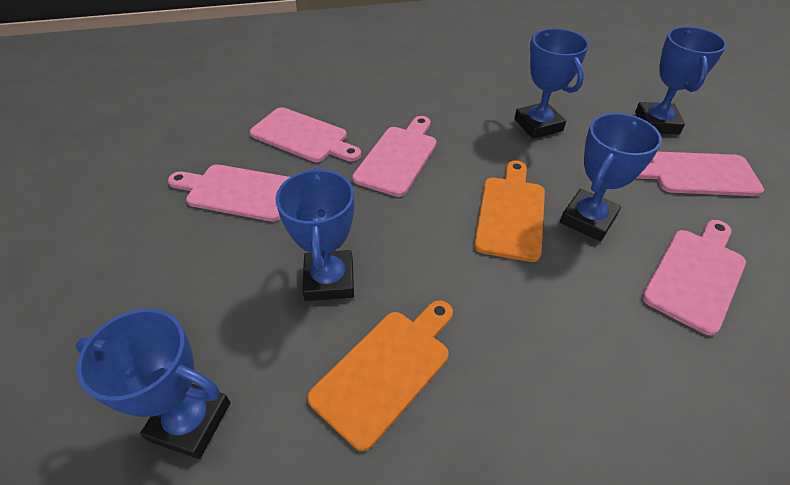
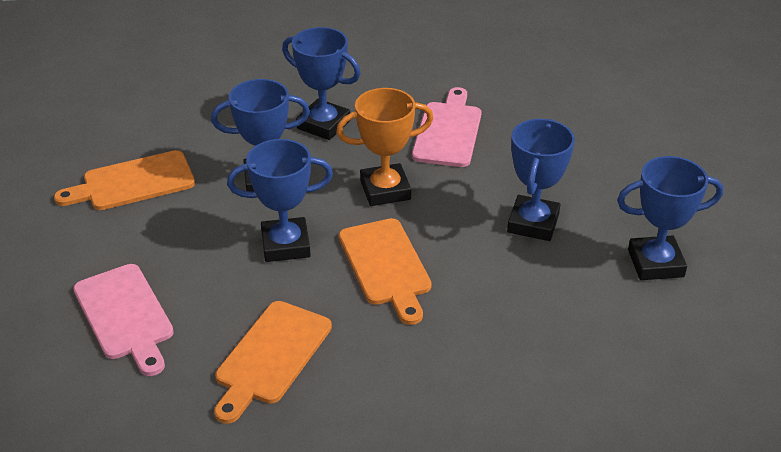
orange cutting board: [307,300,453,451] [474,161,545,262] = 2 -> [54,150,195,210] [214,301,332,424] [339,218,432,325] = 3
orange trophy: none = 0 -> [336,88,433,206] = 1
pink cutting board: [168,164,290,222] [250,107,361,162] [352,116,437,197] [637,151,764,196] [642,220,746,335] = 5 -> [73,264,174,376] [412,87,481,167] = 2

